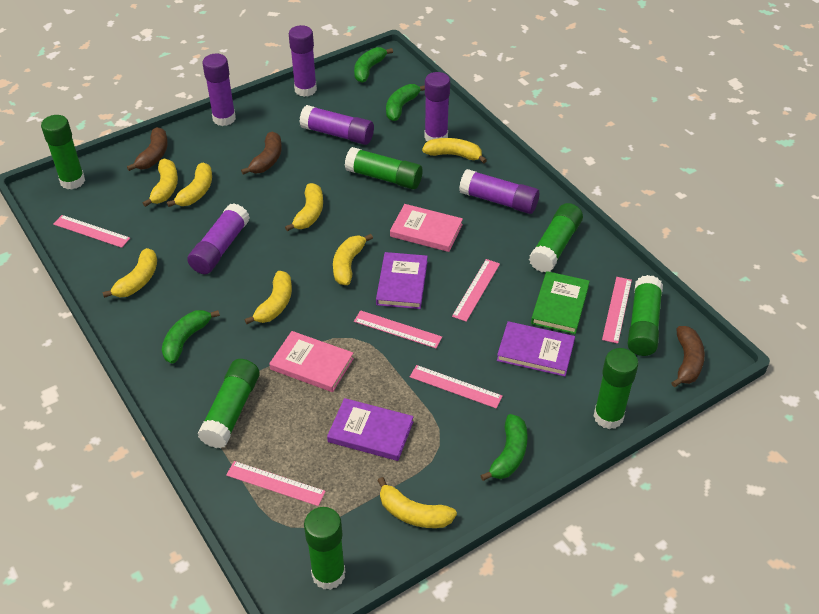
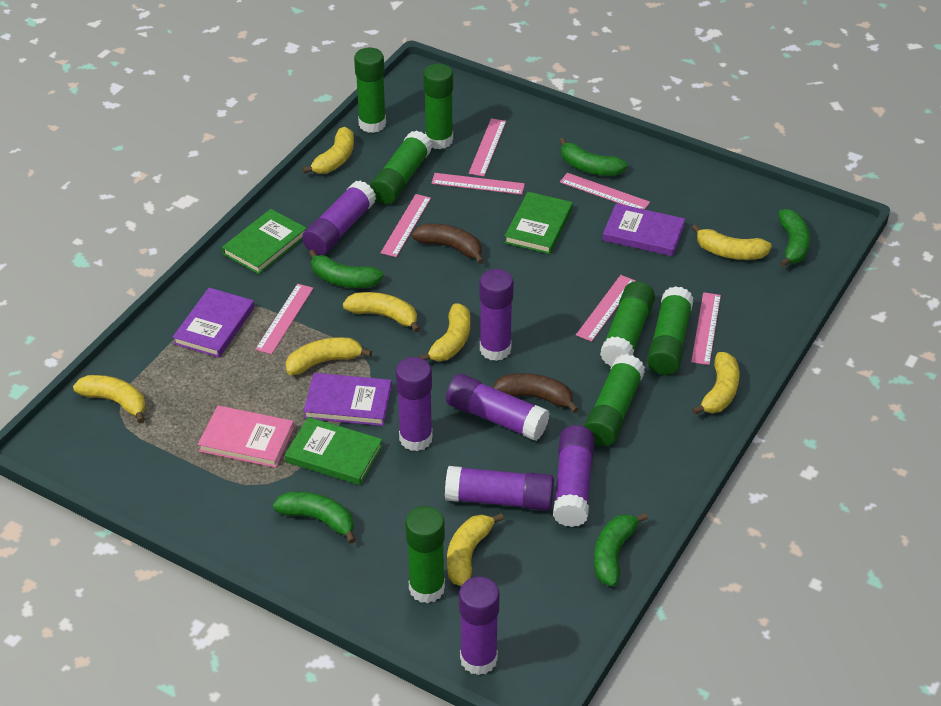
brown banana: [127,127,168,171] [241,132,282,175] [671,326,705,387] = 3 -> [412,224,484,264] [493,373,579,413] = 2
green banana: [162,310,220,364] [354,47,393,83] [386,84,425,121] [480,414,528,481] = 4 -> [273,491,356,544] [309,250,384,288] [559,138,628,176] [594,513,648,586] [778,209,810,267] = 5
green book: [531,271,590,334] = 1 -> [222,209,307,274] [285,417,383,485] [504,192,573,254] = 3
pink book: [269,331,354,392] [390,204,463,252] = 2 -> [198,406,294,468] = 1
pink ruler: [53,215,130,248] [226,461,326,506] [354,310,442,348] [410,365,503,408] [452,259,500,322] [602,277,632,344] = 6 -> [255,284,313,354] [381,194,431,257] [431,173,525,195] [469,118,506,176] [560,173,650,210] [576,275,636,342] [691,292,721,365] = 7
purple glue stick: [187,203,250,274] [202,54,236,126] [289,25,317,97] [299,105,374,145] [424,72,450,142] [459,169,539,214] = 6 -> [302,181,376,255] [396,357,433,451] [445,466,554,511] [446,374,550,441] [459,577,500,675] [479,269,514,361] [553,425,595,527] = 7

